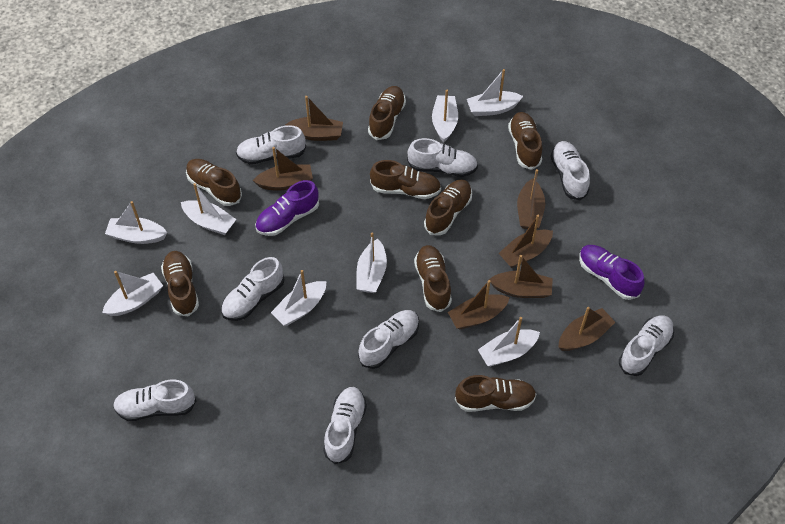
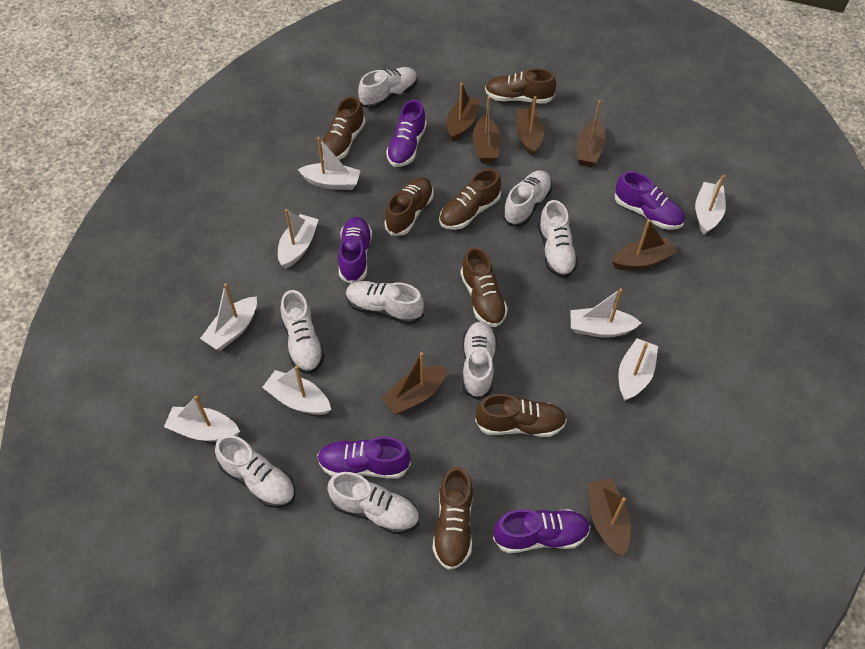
brown shoe: [161,251,199,316] [186,159,242,206] [368,86,406,140] [370,160,441,199] [414,245,452,312] [424,179,472,235] [455,375,536,412] [508,112,542,170] = 8 -> [321,96,365,160] [384,177,433,236] [433,467,473,570] [439,169,501,230] [461,247,508,327] [475,394,567,437] [485,69,556,104] = 7
purple shoe: [255,180,319,236] [579,245,644,300] = 2 -> [317,437,411,479] [338,217,372,284] [386,100,427,167] [493,509,591,553] [615,171,685,230] = 5

